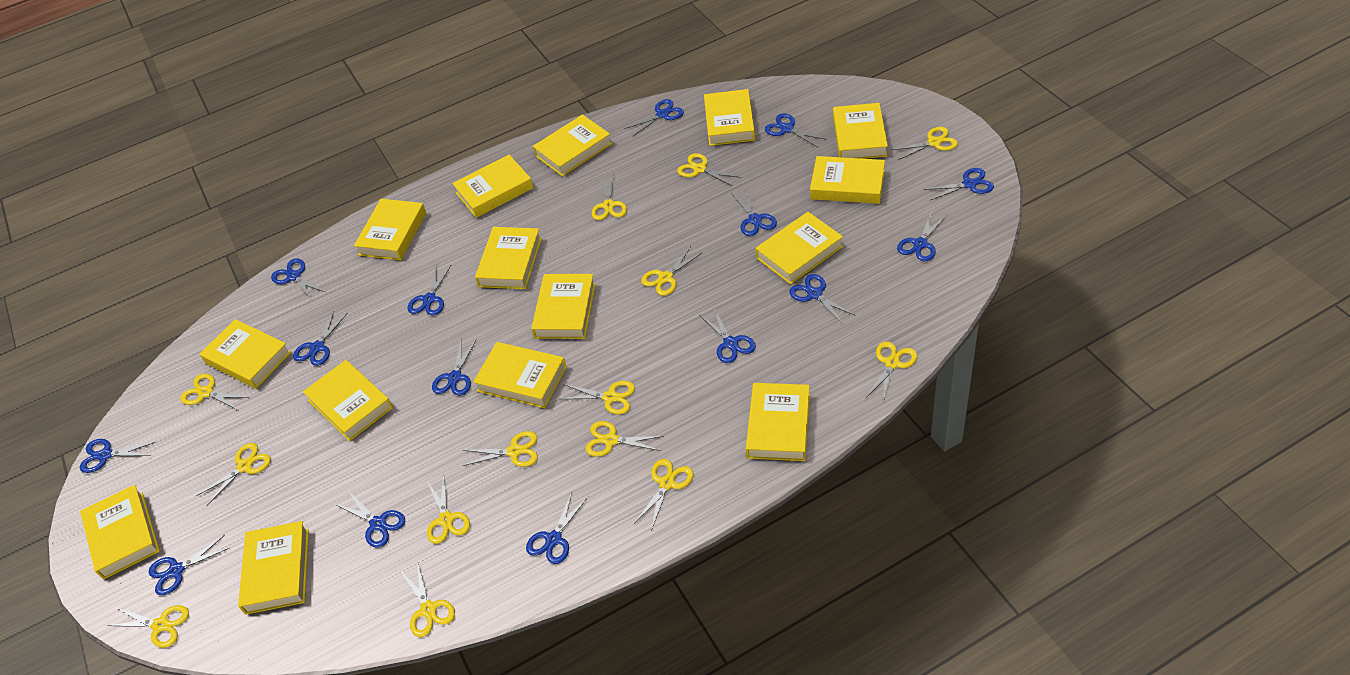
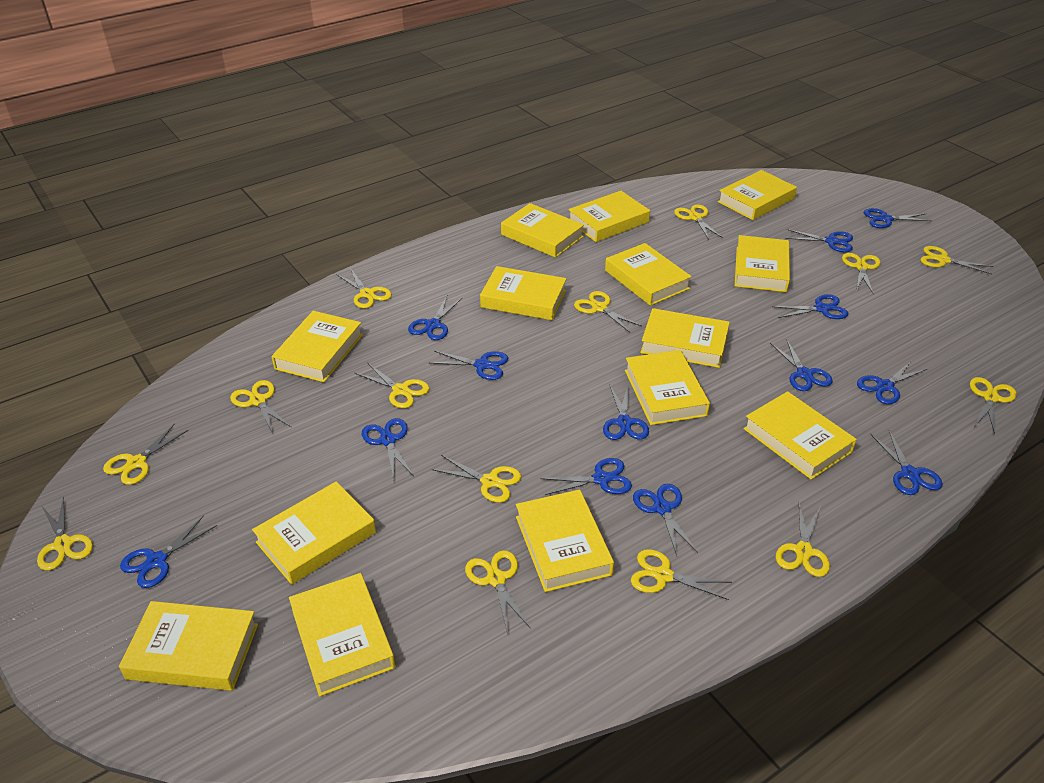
blue scissors: [80,439,155,473] [148,535,229,595] [271,259,325,300] [293,311,347,366] [335,492,405,548] [407,265,451,316] [432,339,477,396] [526,492,588,564] [624,99,684,136] [700,308,756,363] [731,190,777,236] [765,113,827,147] [789,274,856,324] [897,211,947,261] [923,168,994,201] = 15 -> [120,515,217,588] [361,418,414,481] [408,296,462,340] [430,351,508,380] [540,458,632,495] [603,386,649,440] [633,484,698,555] [770,339,833,391] [772,294,848,319] [785,229,853,252] [857,360,927,404] [863,208,932,228] [870,431,943,495] = 13
yellow book: [80,485,160,579] [200,319,291,389] [238,521,309,615] [303,360,393,441] [354,199,426,260] [452,155,533,218] [473,342,567,408] [475,227,542,289] [531,274,596,339] [533,114,612,177] [704,89,755,146] [746,383,810,461] [755,212,843,284] [810,156,885,204] [833,103,888,159] = 15 -> [119,601,258,691] [252,482,376,584] [272,311,363,382] [289,573,395,696] [480,266,567,320] [501,203,584,258] [516,490,614,592] [568,191,650,242] [605,243,692,306] [625,350,710,425] [640,308,730,368] [718,170,797,220] [735,235,790,292] [743,391,857,480] = 14

